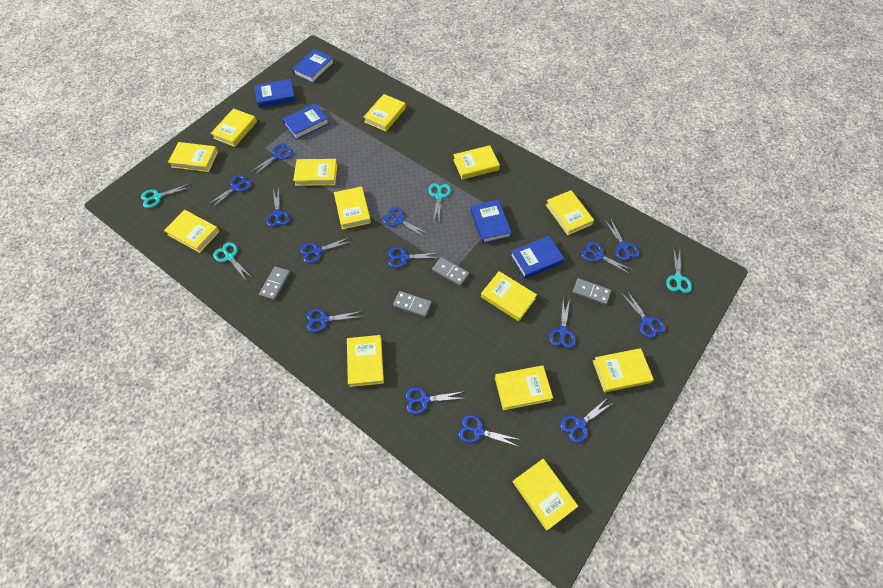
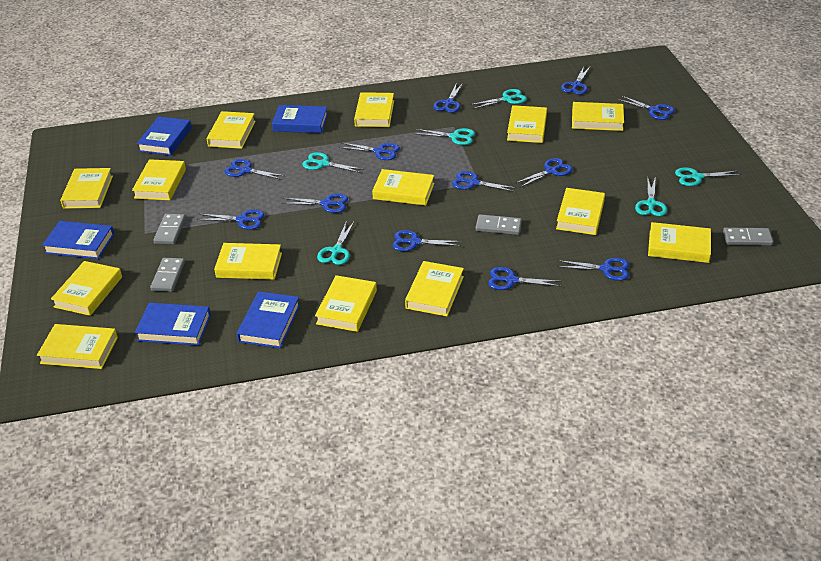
blue scissors: [207,175,252,209] [251,144,293,175] [266,187,290,227] [300,237,352,264] [306,309,362,332] [383,208,429,238] [388,247,440,268] [405,387,465,415] [458,415,521,446] [549,299,576,348] [560,399,611,444] [581,242,632,274] [605,218,639,261] [621,291,665,338] = 14 -> [197,209,264,230] [224,159,285,180] [282,193,348,213] [338,143,400,160] [392,230,462,251] [433,82,463,113] [452,171,516,192] [488,267,562,290] [516,158,573,188] [557,258,630,281] [561,66,590,95] [617,95,675,120] = 12
turquoise scissors: [141,183,191,208] [213,242,251,280] [428,183,451,222] [666,247,692,293] = 4 -> [302,152,364,173] [317,221,354,265] [416,128,475,145] [470,89,527,109] [635,176,667,216] [675,167,742,186] = 6
yellow book: [164,210,220,253] [168,142,218,172] [211,108,257,147] [293,159,337,186] [334,186,371,230] [347,335,384,387] [364,94,406,132] [453,145,500,180] [481,271,537,321] [495,365,553,410] [513,459,578,531] [546,190,594,235] [593,348,654,392] = 13 -> [37,324,118,369] [51,261,122,316] [60,168,113,209] [132,159,186,200] [207,111,256,149] [214,243,282,280] [315,275,377,332] [354,92,394,127] [372,169,434,206] [405,261,464,316] [507,105,547,143] [556,188,605,235] [572,102,624,131] [648,222,711,263] = 14

